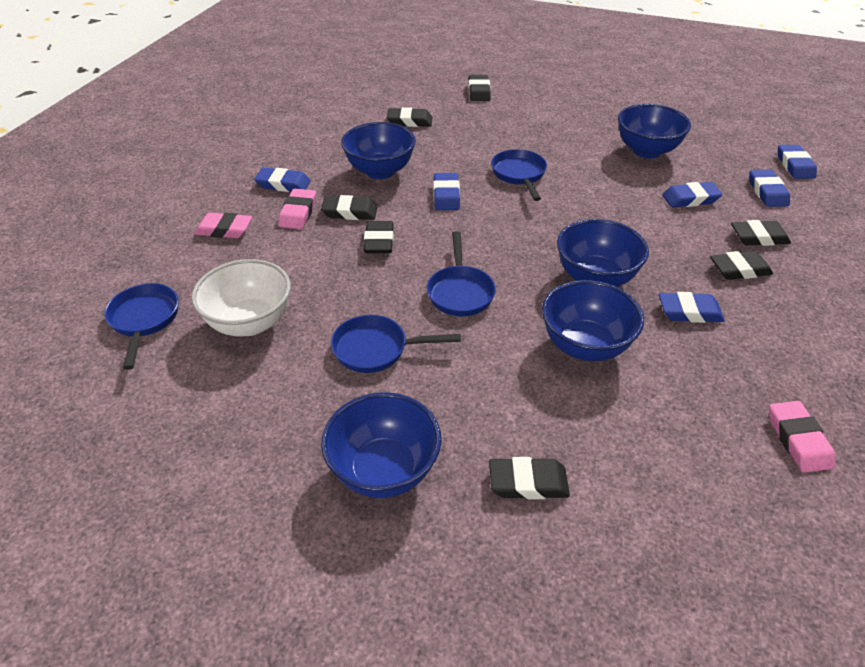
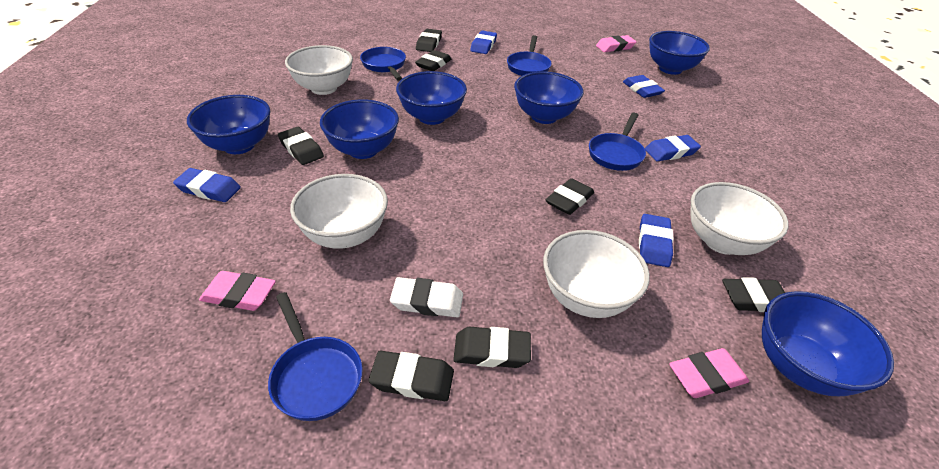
blue bowl: [321,392,441,498] [341,122,416,179] [542,280,644,361] [557,219,649,287] [618,104,691,159] = 5 -> [187,95,270,154] [320,99,399,159] [396,71,467,125] [514,72,584,124] [649,31,710,75] [762,291,894,396] = 6
blue eraser: [254,168,311,192] [433,173,460,210] [659,292,725,323] [662,182,722,208] [749,170,790,207] [778,145,817,179] = 6 -> [173,168,241,202] [470,31,497,54] [623,75,665,98] [639,214,674,267] [645,135,701,162] = 5
white bowl: [192,259,291,337] = 1 -> [285,45,353,95] [290,174,388,249] [543,230,650,318] [690,182,789,255] = 4
white eraser: none = 0 -> [390,277,463,317] = 1

